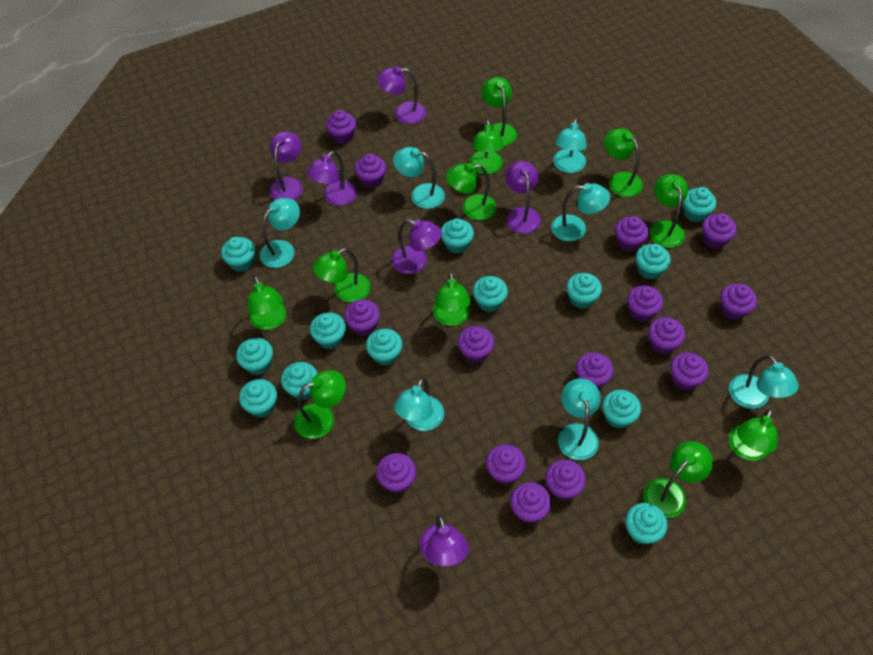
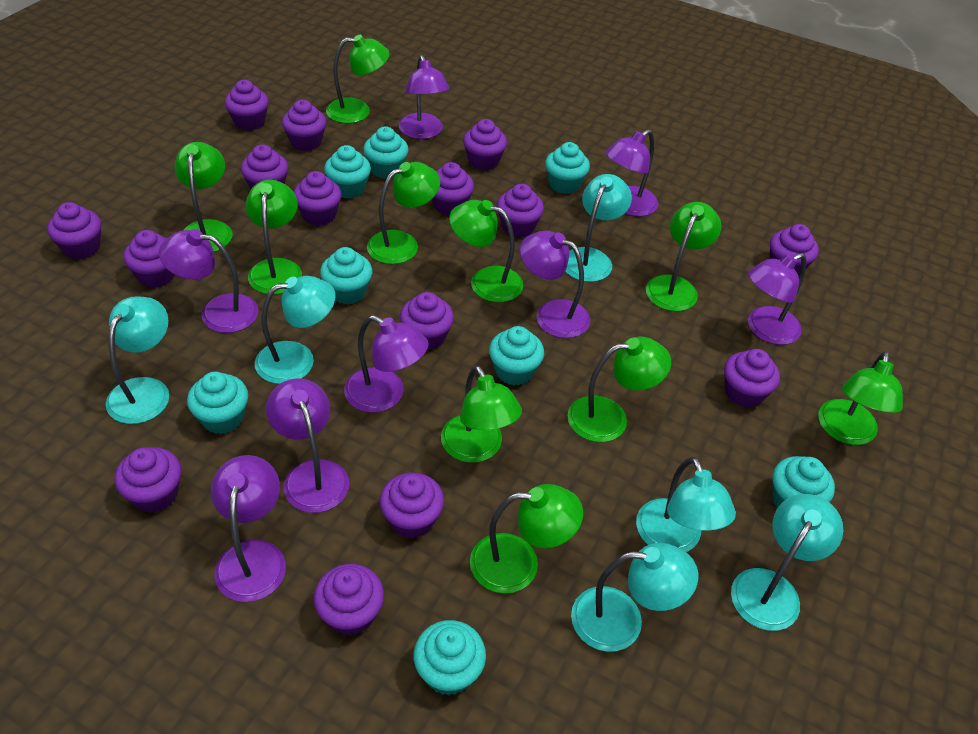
green lamp: [247,276,286,330] [294,370,346,439] [313,248,370,303] [433,272,471,326] [446,163,496,220] [470,119,504,174] [482,77,517,146] [604,129,643,197] [643,441,713,518] [650,174,688,248] [729,408,778,461] = 11 -> [175,142,232,252] [245,180,302,294] [326,35,389,123] [367,162,440,264] [441,365,522,463] [449,200,523,302] [470,484,583,594] [568,337,671,442] [646,202,721,311] [818,351,903,445] = 10
purple lamp: [269,132,303,200] [307,151,357,206] [377,66,426,124] [391,219,442,274] [420,515,469,567] [505,161,541,234] = 6 -> [159,229,259,333] [211,455,286,602] [266,378,349,513] [344,315,429,413] [399,55,449,139] [520,231,590,338] [606,129,658,216] [748,253,806,345] = 8
turquoise cupcake: [221,237,255,272] [236,338,273,375] [239,379,277,417] [281,362,318,400] [310,312,346,349] [366,329,403,366] [441,218,474,254] [473,276,508,312] [566,273,602,309] [602,390,641,429] [625,503,668,545] [636,244,671,279] [683,187,716,222] = 13 -> [187,372,248,434] [320,247,372,305] [324,145,371,199] [363,126,409,179] [414,620,486,696] [489,326,544,386] [545,142,590,194] [772,456,835,508] = 8
turquoise lamp: [259,198,300,268] [393,147,445,209] [394,378,444,431] [551,183,610,241] [553,118,587,173] [558,378,601,460] [729,355,799,409] = 7 -> [106,296,169,424] [255,276,336,384] [565,174,632,282] [571,543,699,652] [636,457,736,552] [731,494,843,631] = 6

